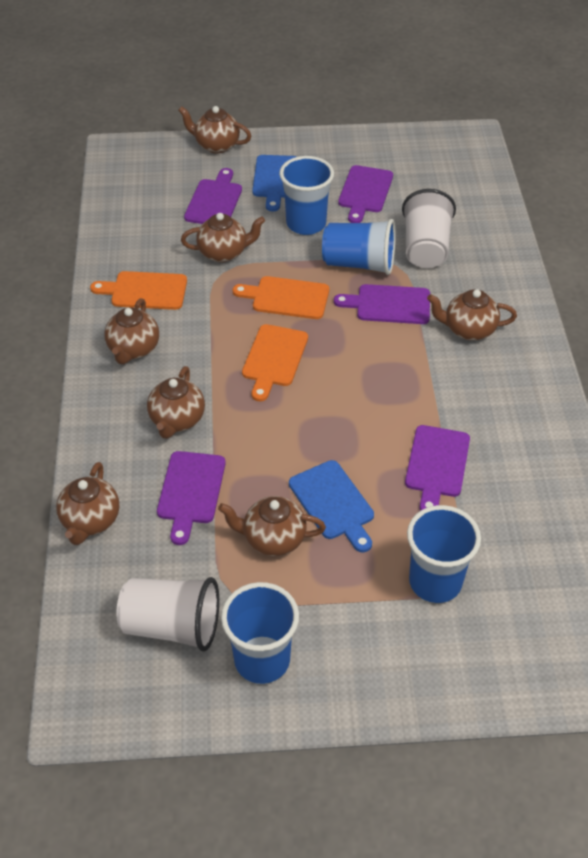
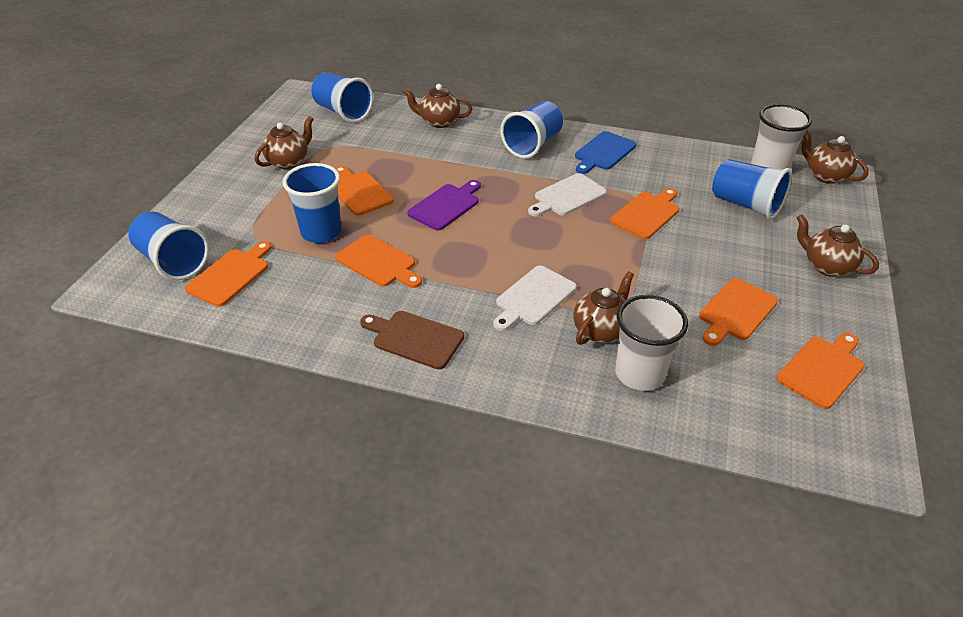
blue cup: [221,582,299,684] [279,156,334,235] [322,219,396,275] [407,505,481,603] = 4 -> [128,211,209,280] [282,163,342,243] [311,72,373,123] [500,101,563,158] [712,159,792,220] = 5
blue cutting board: [252,155,297,212] [289,460,374,552] = 2 -> [575,131,636,174] = 1
brown cutting board: none = 0 -> [360,311,464,370] = 1
brown teapot: [56,462,119,545] [104,298,159,364] [147,366,205,439] [178,106,251,154] [181,213,265,263] [218,496,326,556] [427,289,517,341] = 7 -> [255,116,313,169] [403,84,473,128] [573,271,634,345] [797,214,879,277] [801,130,869,184] = 5
orange cutting board: [90,271,187,310] [233,276,329,319] [242,324,308,401] = 3 -> [185,241,271,307] [335,166,394,215] [336,235,422,288] [610,188,679,239] [699,278,778,346] [776,333,865,409] = 6
purple cutting board: [157,451,226,545] [184,168,242,224] [334,284,430,324] [338,165,393,223] [405,425,470,511] = 5 -> [407,180,481,230] = 1
white cutting board: none = 0 -> [493,265,576,331] [528,173,607,216] = 2

